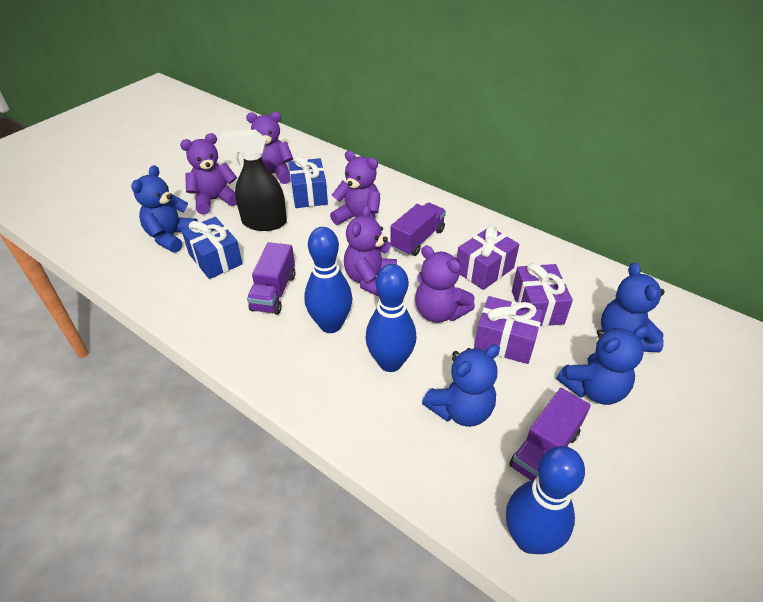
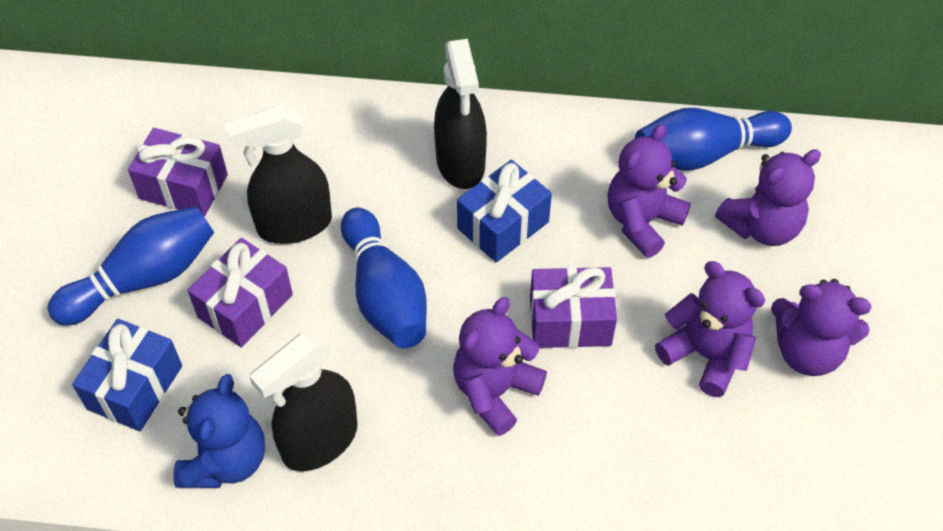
black spray bottle: [219,129,287,231] = 1 -> [225,105,332,244] [249,332,358,472] [434,39,487,189] = 3
blue teddy bear: [131,165,198,252] [422,344,500,427] [557,326,649,405] [601,262,665,352] = 4 -> [173,374,265,488] = 1
purple truck: [247,242,296,315] [390,202,446,256] [509,388,591,480] = 3 -> none = 0

